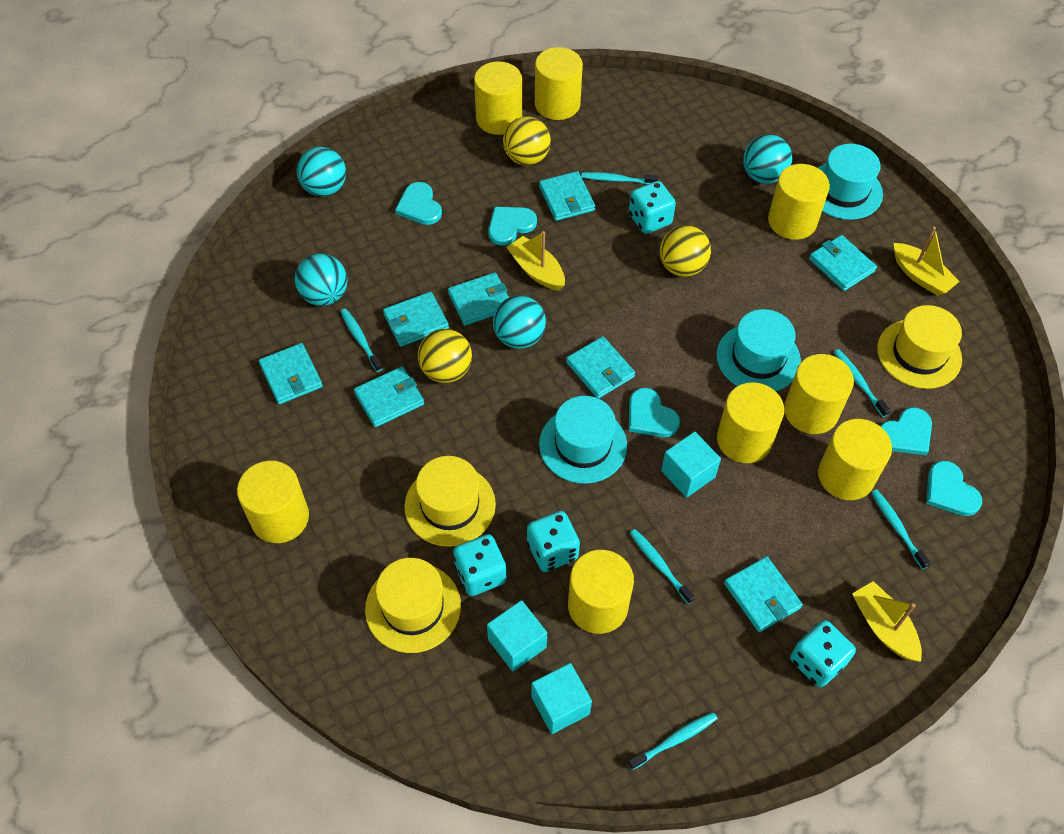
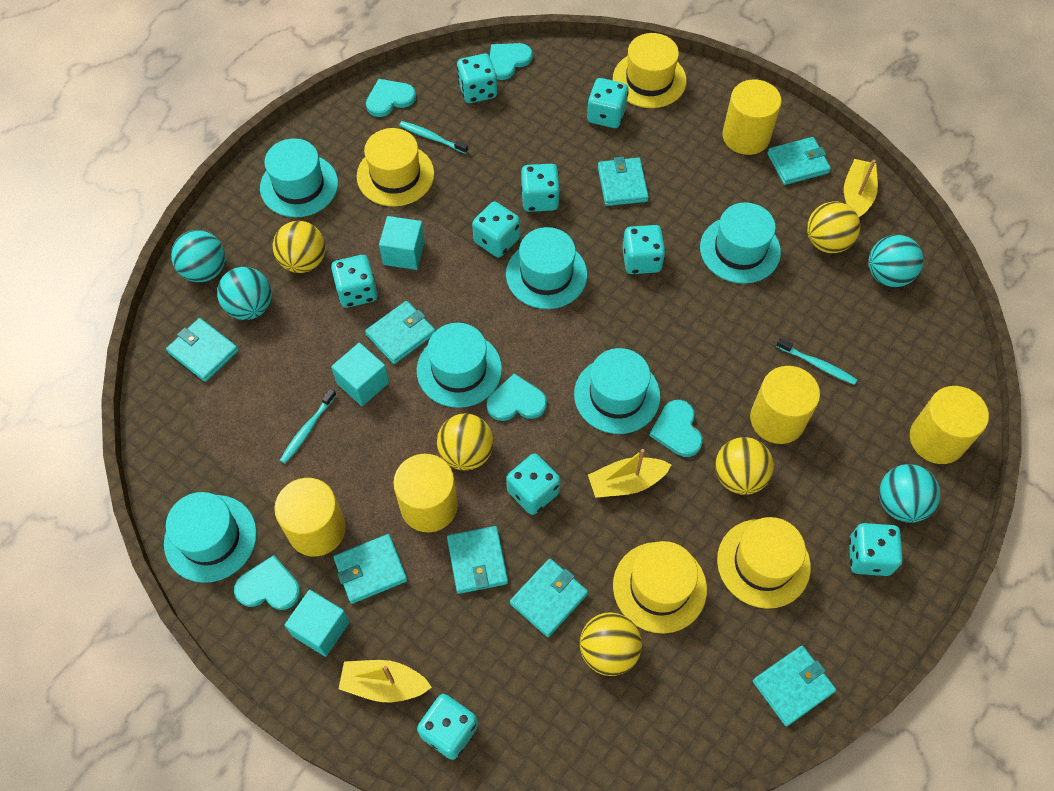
turquoise dice: [453,534,506,596] [527,511,580,572] [629,181,676,234] [790,620,856,687] = 4 -> [331,255,378,308] [417,694,478,760] [457,54,497,103] [472,202,520,257] [507,453,561,515] [521,164,560,212] [587,78,629,128] [622,225,666,274] [849,523,903,576] = 9
turquoise hat: [539,396,627,484] [716,309,801,391] [818,144,883,220] = 3 -> [164,492,257,583] [260,138,338,217] [417,323,502,408] [506,227,587,309] [574,348,660,434] [700,202,781,284] = 6
turquoise toothbrush: [340,308,383,372] [581,172,658,184] [628,712,718,770] [630,529,695,604] [834,349,890,417] [871,490,931,569] = 6 -> [280,388,336,464] [399,121,469,154] [776,338,857,385] = 3
yellow ball: [418,329,472,383] [503,116,551,166] [660,225,711,277] = 3 -> [273,221,325,273] [437,414,494,470] [580,612,642,676] [715,437,774,495] [807,201,860,253] = 5
yellow cylinder: [237,461,309,543] [474,61,522,135] [535,47,583,120] [568,550,634,634] [717,382,784,463] [768,164,830,240] [784,354,854,434] [818,419,892,500] = 8 -> [274,478,346,557] [393,454,458,532] [722,79,782,155] [750,366,820,444] [910,386,989,464] = 5
yellow hat: [365,558,461,653] [404,456,496,547] [877,305,962,389] = 3 -> [357,128,434,207] [613,33,687,108] [613,541,707,634] [717,517,811,609] = 4

